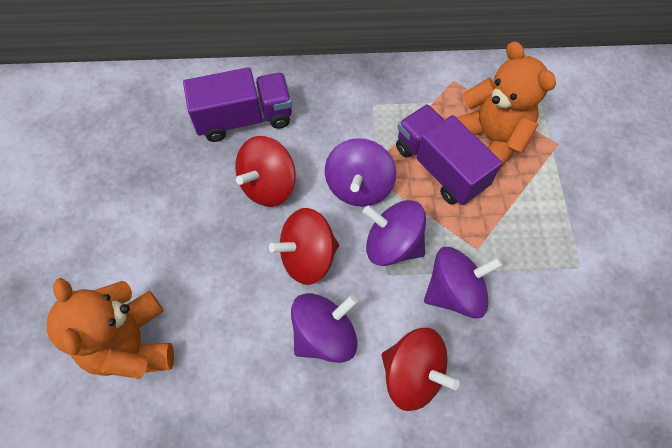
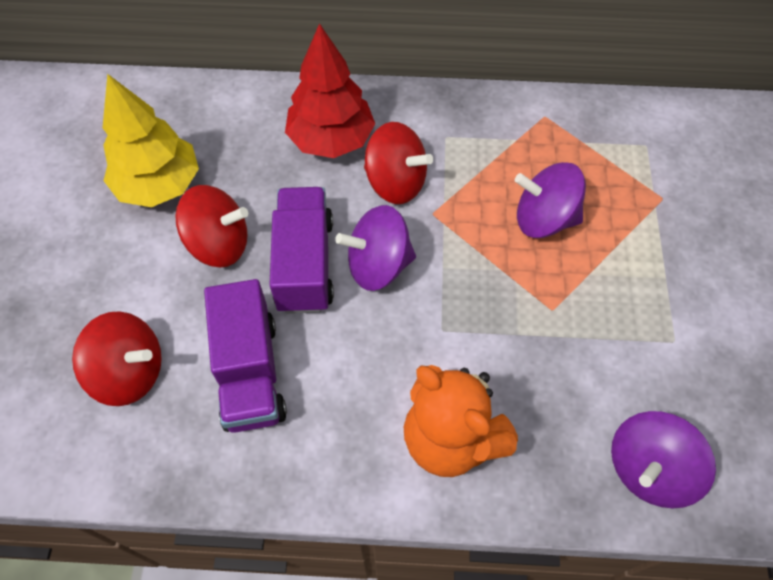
orange teddy bear: [47,278,174,379] [456,41,556,170] = 2 -> [404,365,518,477] = 1
purple spinning top: [291,293,358,363] [325,138,396,207] [363,200,426,266] [424,247,503,319] = 4 -> [335,205,416,291] [515,162,586,238] [611,411,716,508] = 3
red tree: none = 0 -> [285,23,375,158] = 1
yellow tree: none = 0 -> [103,74,199,207] = 1

